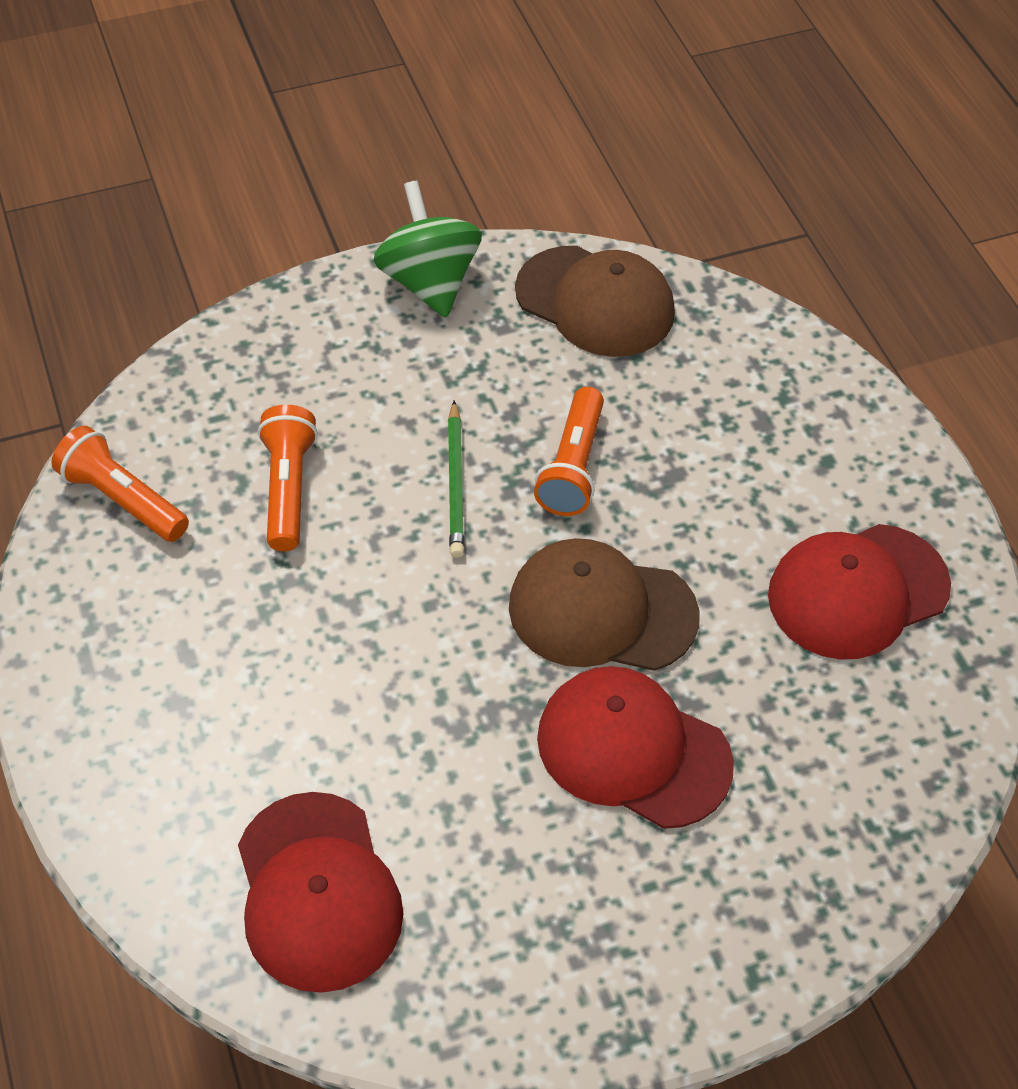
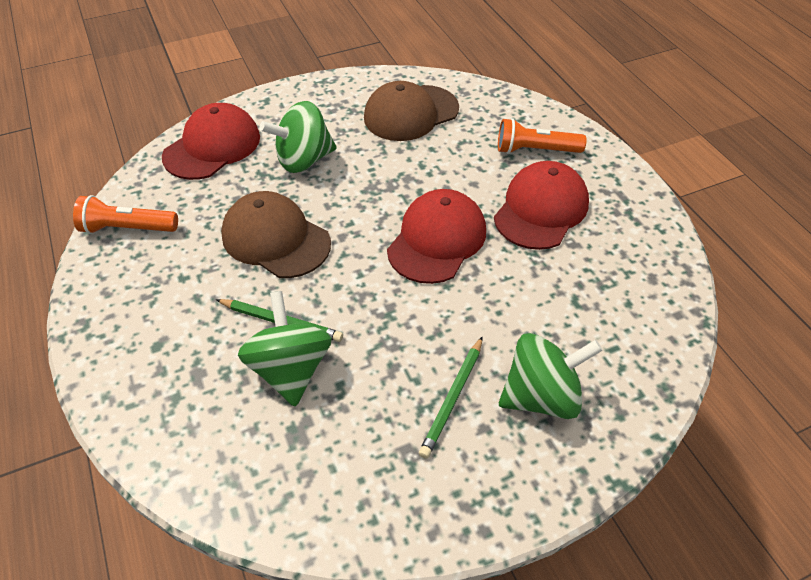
green pencil: [448,400,465,558] = 1 -> [216,299,343,342] [419,336,483,459] = 2
green spinning top: [373,181,482,318] = 1 -> [238,291,332,407] [259,101,337,173] [499,333,603,419] = 3
orange flashlight: [51,426,189,542] [258,405,318,551] [534,387,604,516] = 3 -> [73,195,178,234] [498,118,587,154] = 2

